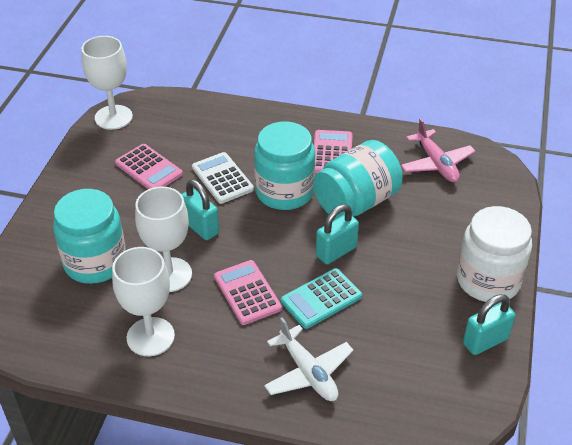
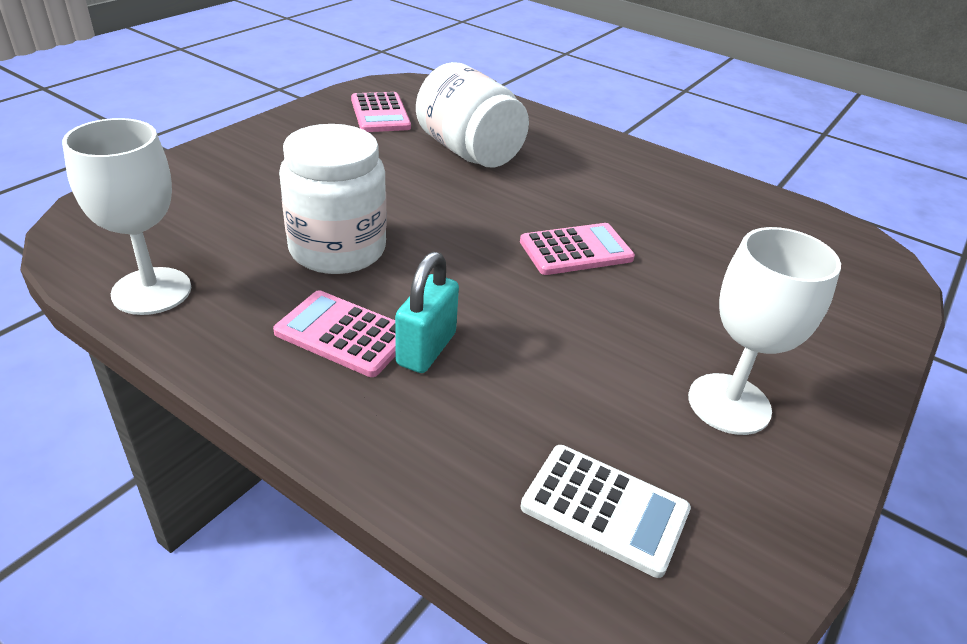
pink plane: [401,118,475,182] = 1 -> none = 0
turquoise calculator: [281,268,362,329] = 1 -> none = 0
turquoise jar: [53,189,126,284] [254,122,315,210] [313,140,403,219] = 3 -> none = 0
turquoise padlock: [181,180,219,240] [316,204,359,264] [463,294,515,355] = 3 -> [395,252,459,373] = 1
white goblet: [81,36,133,130] [112,247,175,356] [135,187,192,292] = 3 -> [62,118,191,315] [688,227,841,435] = 2
white jar: [457,206,532,302] = 1 -> [279,124,387,274] [416,62,529,167] = 2
white plane: [264,317,353,401] = 1 -> none = 0

